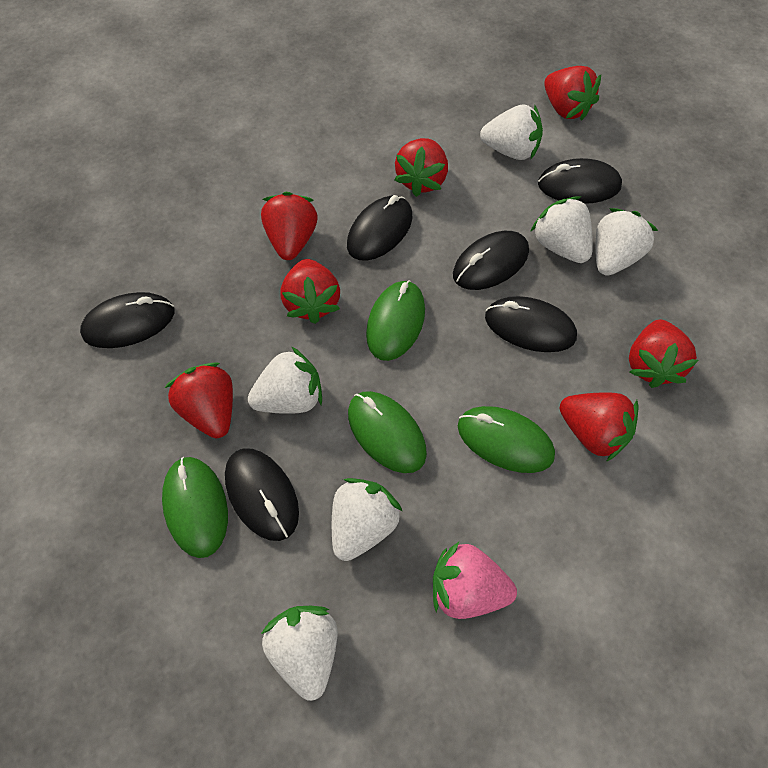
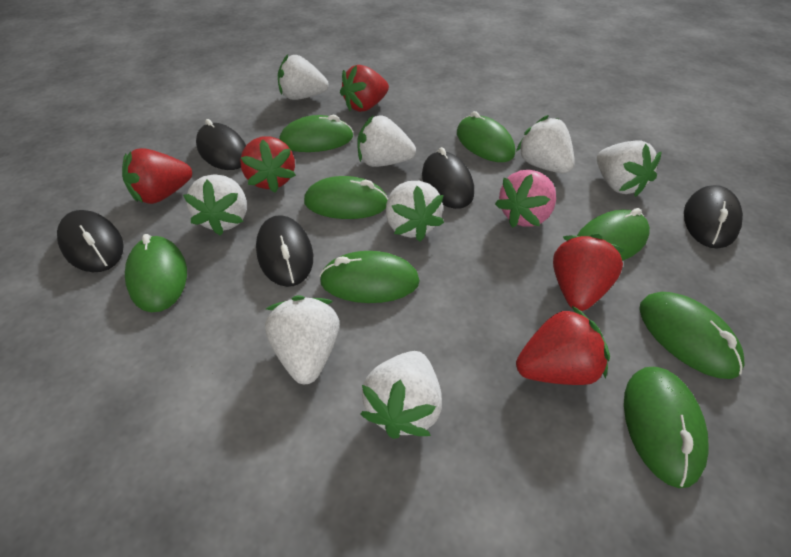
black mouse: [80,292,174,348] [225,448,299,541] [347,195,412,260] [453,231,529,290] [485,296,577,352] [538,158,622,204] = 6 -> [57,210,124,272] [196,119,246,170] [256,215,313,287] [422,147,474,209] [684,185,743,248] = 5
green mouse: [162,457,228,558] [348,391,427,473] [366,280,425,361] [458,406,555,473] = 4 -> [125,234,187,312] [279,115,353,152] [304,176,388,219] [319,251,420,303] [457,111,515,162] [577,208,650,261] [624,367,709,488] [639,292,744,379] = 8
red strawberry: [165,362,233,438] [261,192,318,260] [281,259,340,324] [394,138,448,197] [544,66,601,121] [559,392,638,462] [629,319,699,388] = 7 -> [122,148,192,204] [240,136,296,193] [340,65,389,112] [516,306,610,385] [553,234,625,311] = 5
white strawberry: [248,346,322,414] [261,606,337,701] [332,478,402,561] [480,104,543,160] [530,196,593,263] [595,208,658,276] = 6 -> [183,174,247,236] [265,296,339,384] [278,54,329,100] [358,115,416,167] [360,351,442,439] [386,181,444,241] [516,115,575,173] [597,140,662,197] = 8

